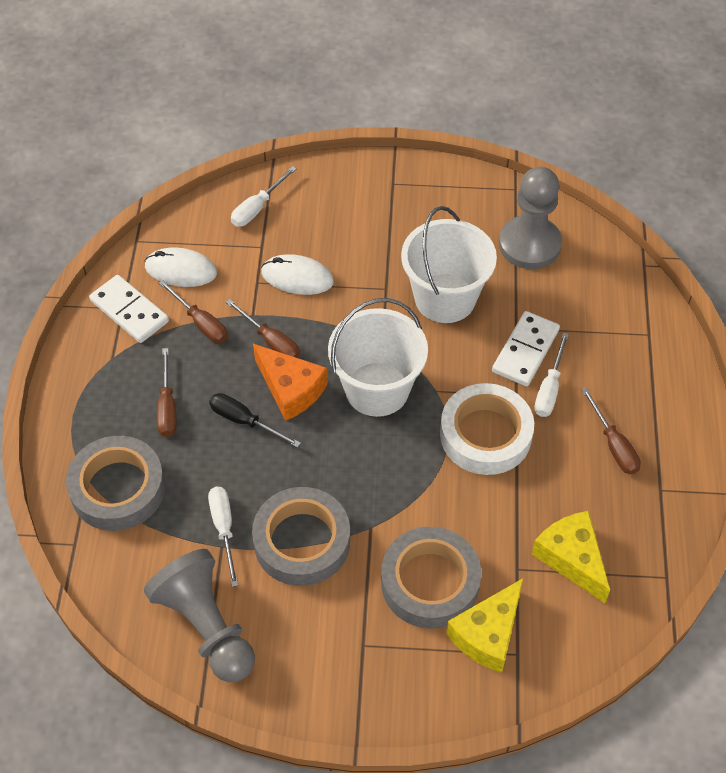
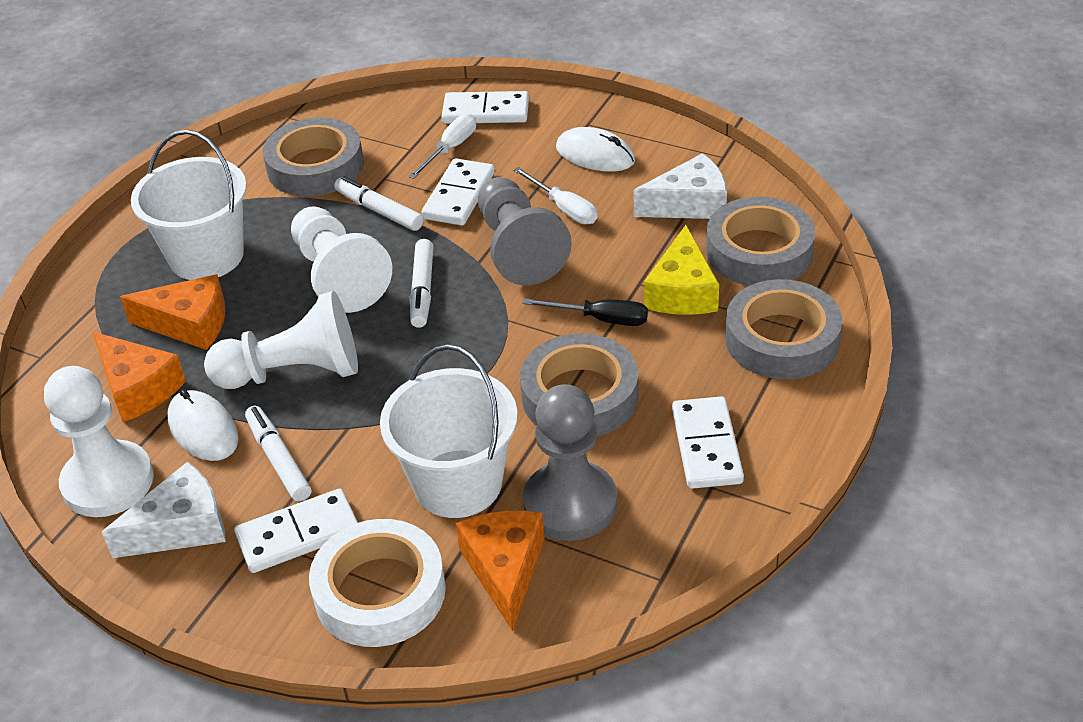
brown screwdriver: [157,348,177,437] [159,280,228,343] [226,299,300,358] [582,388,641,474] = 4 -> none = 0
grey tape: [66,436,165,531] [252,487,350,586] [381,527,481,629] = 3 -> [263,117,364,196] [520,333,638,437] [706,196,815,286] [725,279,842,379] = 4
orange cheese: [253,344,328,421] = 1 -> [93,332,186,422] [120,274,226,350] [456,510,545,631] = 3
white cheese: none = 0 -> [102,461,226,558] [634,153,727,219] = 2
white domino: [89,275,169,343] [492,311,560,386] = 2 -> [234,488,358,573] [421,158,495,226] [441,91,529,124] [672,396,744,489] = 4
white marker: none = 0 -> [245,406,312,502] [334,176,424,231] [410,239,434,328] = 3
white pawn: none = 0 -> [44,366,154,517] [204,291,358,389] [291,206,392,313] = 3
white screwdriver: [208,487,238,587] [231,166,297,227] [534,333,569,417] = 3 -> [408,113,476,179] [513,167,598,224] = 2
yellow cheese: [446,578,523,673] [531,511,610,603] = 2 -> [644,225,719,315] = 1

